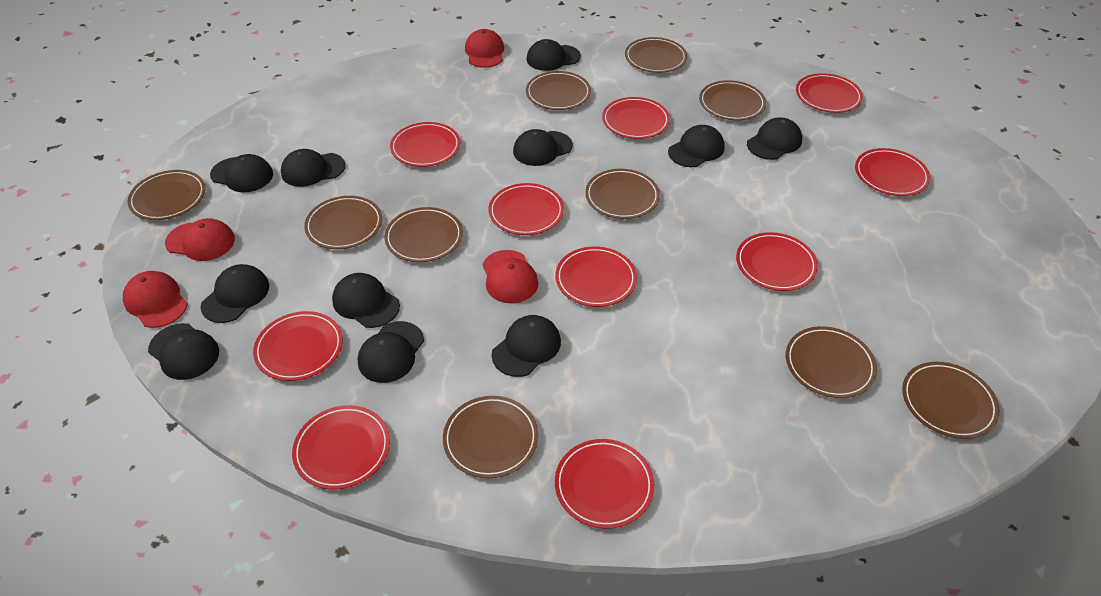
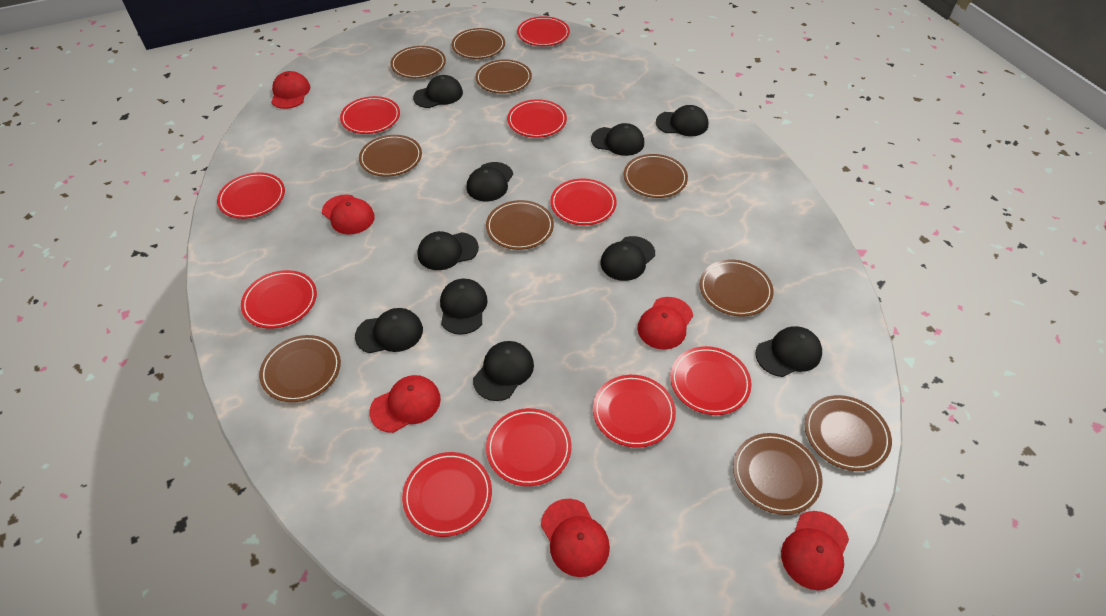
black cap: [148,323,219,380] [200,264,269,323] [210,154,273,192] [281,149,345,187] [332,273,400,328] [358,321,424,383] [492,315,561,377] [513,129,573,166] [526,39,581,71] [668,125,725,167] [747,117,802,160] = 11 -> [355,308,423,353] [413,75,463,108] [418,231,479,270] [440,278,488,335] [466,162,513,201] [473,341,534,401] [591,123,644,156] [601,236,655,281] [656,105,708,136] [755,326,822,377] = 10
red cap: [123,271,188,328] [165,218,235,261] [465,29,504,68] [482,250,538,303] = 4 -> [271,71,310,109] [322,195,375,235] [369,375,441,433] [541,499,610,577] [637,297,693,350] [781,511,849,590] = 6

